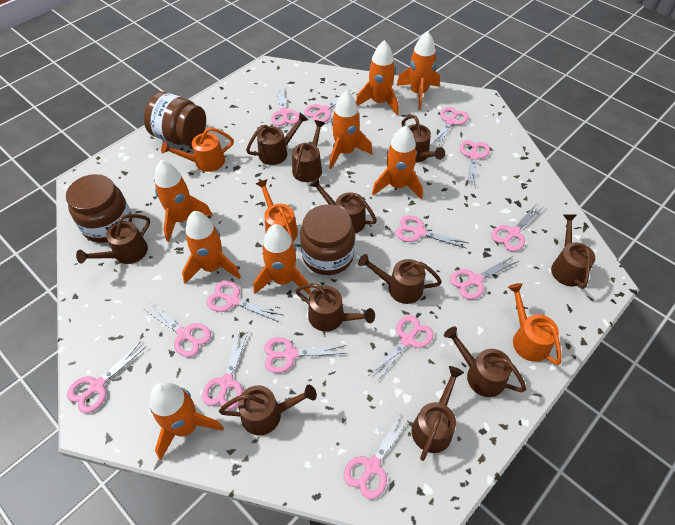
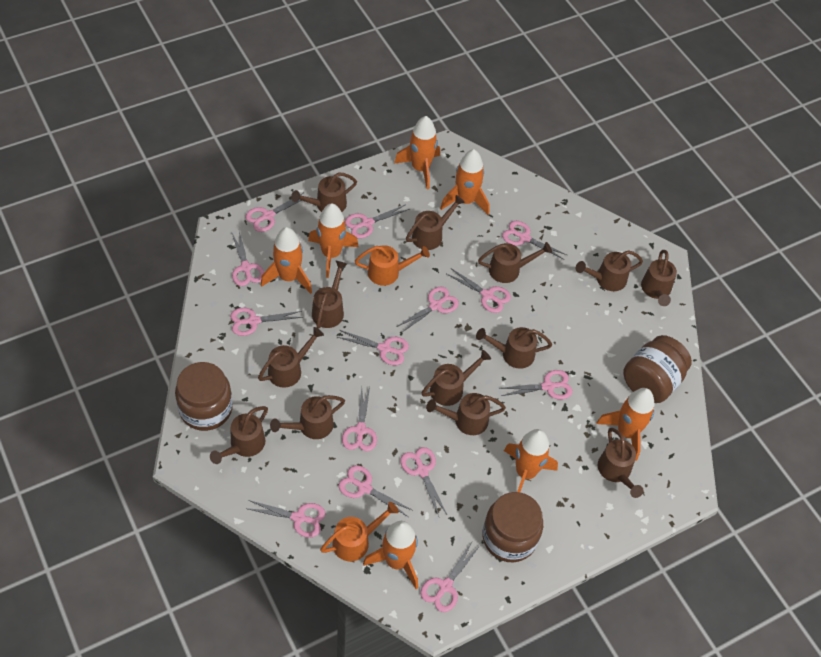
brown watering can: [76,214,150,264] [219,385,317,435] [246,112,308,165] [292,120,325,182] [295,284,375,332] [309,177,377,233] [358,254,442,304] [402,115,445,163] [412,366,464,461] [444,327,526,397] [551,214,595,289] = 11 -> [210,406,268,464] [258,327,324,388] [270,395,345,439] [291,172,357,212] [312,261,347,329] [406,195,465,250] [421,350,491,406] [426,393,506,435] [476,327,552,369] [478,242,552,283] [576,250,643,291] [598,428,643,498] [641,250,677,306] = 13
orange rocket: [149,382,224,460] [154,160,213,242] [182,211,241,284] [253,224,311,295] [329,91,372,169] [356,40,398,115] [372,125,423,199] [396,31,440,110] = 8 -> [261,227,312,294] [308,203,359,278] [363,521,418,589] [394,116,440,190] [440,149,489,215] [504,429,558,492] [596,388,655,461] = 7
orange watering can: [161,127,234,172] [255,179,298,242] [508,283,562,365] = 3 -> [320,502,399,562] [355,245,430,286] = 2

